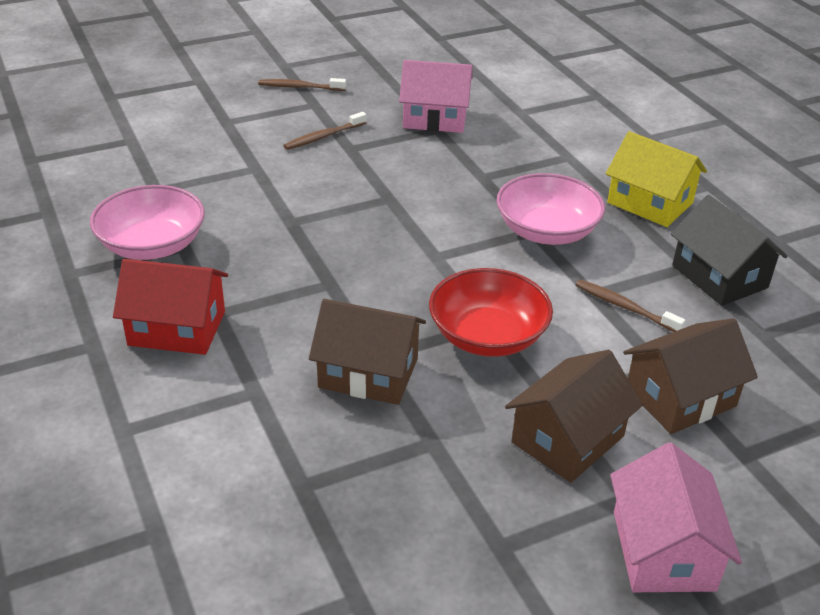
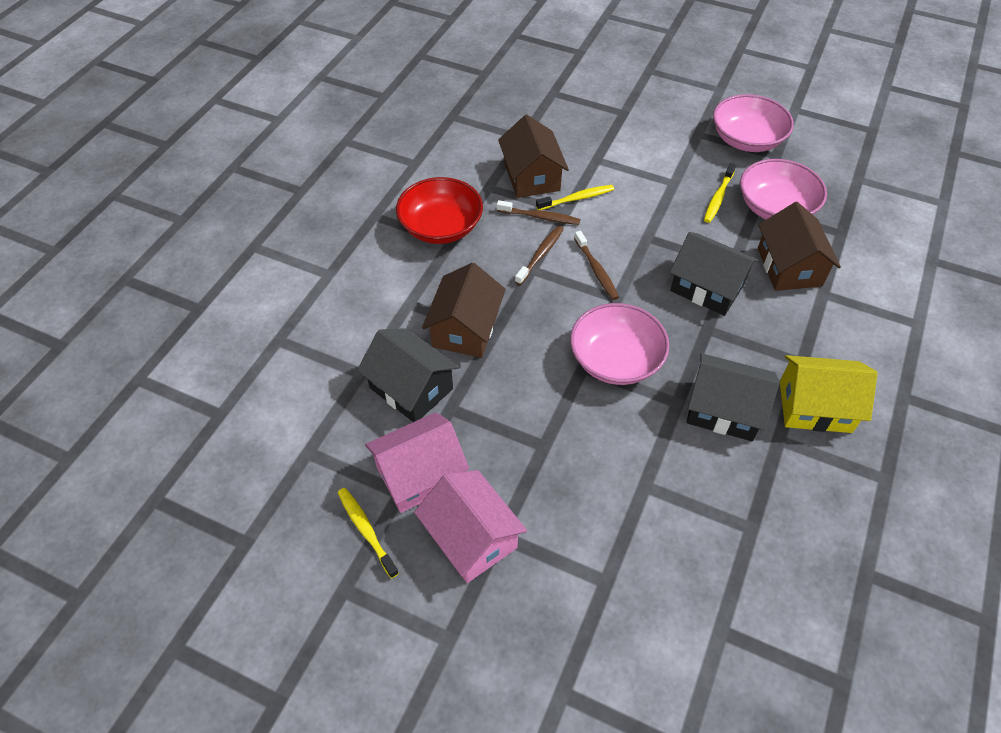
black house: [671,195,788,306] = 1 -> [357,328,459,422] [670,232,758,316] [686,353,780,441] = 3
pink bowl: [90,185,205,260] [497,173,605,245] = 2 -> [570,303,669,385] [713,94,794,152] [740,159,827,219] = 3
red house: [113,259,228,355] = 1 -> none = 0
yellow toothbrush: none = 0 -> [337,488,399,578] [536,185,614,210] [704,163,736,223] = 3

